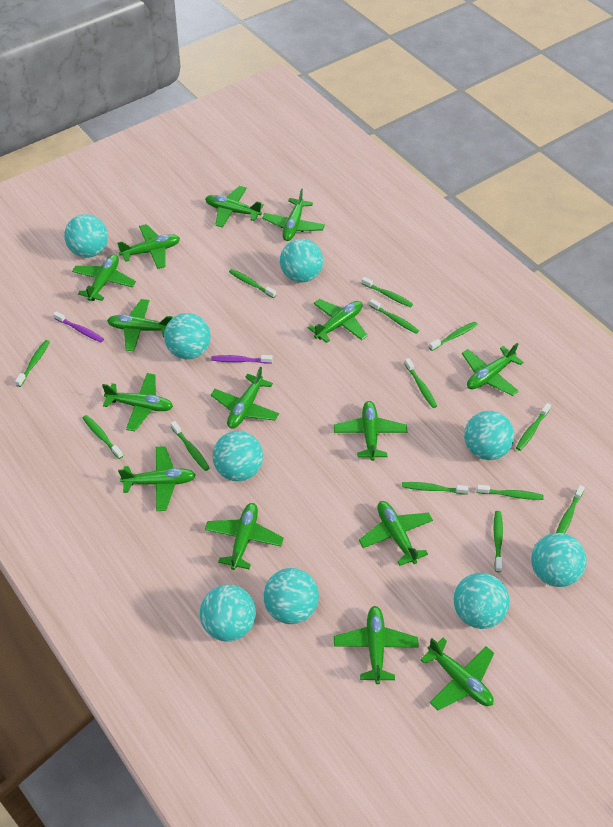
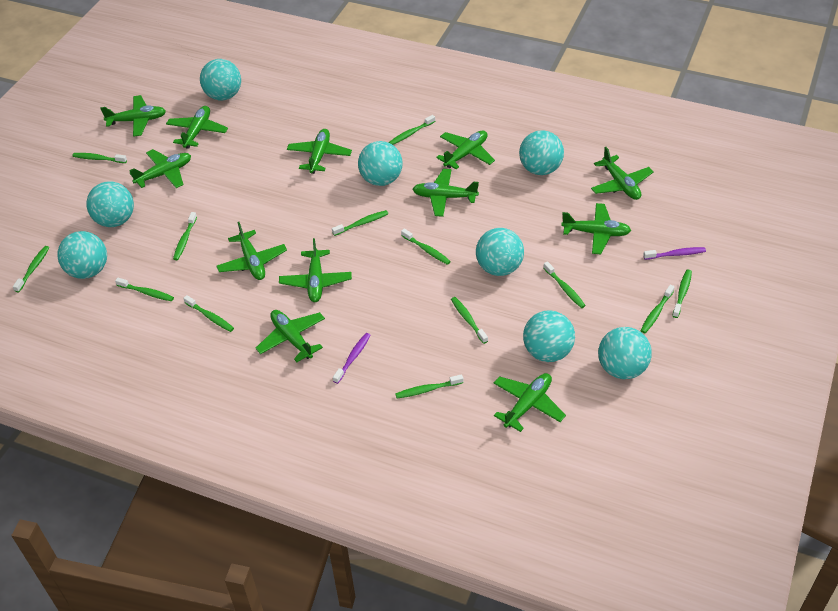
green plane: [72,254,136,301] [102,373,173,431] [107,299,173,351] [117,224,180,269] [118,446,196,511] [205,186,264,228] [205,503,284,570] [211,367,279,428] [262,189,325,241] [307,299,368,343] [334,401,407,461] [334,606,419,684] [359,501,433,566] [420,638,494,711] [462,343,524,396] = 15 -> [100,95,166,137] [129,149,191,188] [166,106,228,149] [216,222,287,280] [255,310,325,362] [279,238,352,302] [287,129,352,174] [413,169,479,217] [436,130,495,169] [494,373,566,432] [561,203,631,254] [591,147,654,200] = 12
turquoise ball: [64,214,108,258] [164,313,211,359] [200,585,256,642] [213,431,263,481] [264,568,319,624] [280,239,323,283] [454,573,510,629] [464,411,514,460] [531,533,587,587] = 9 -> [57,231,107,279] [86,182,134,227] [200,59,241,100] [358,141,403,186] [476,228,524,276] [519,130,564,175] [523,310,575,362] [598,327,652,379] = 8

